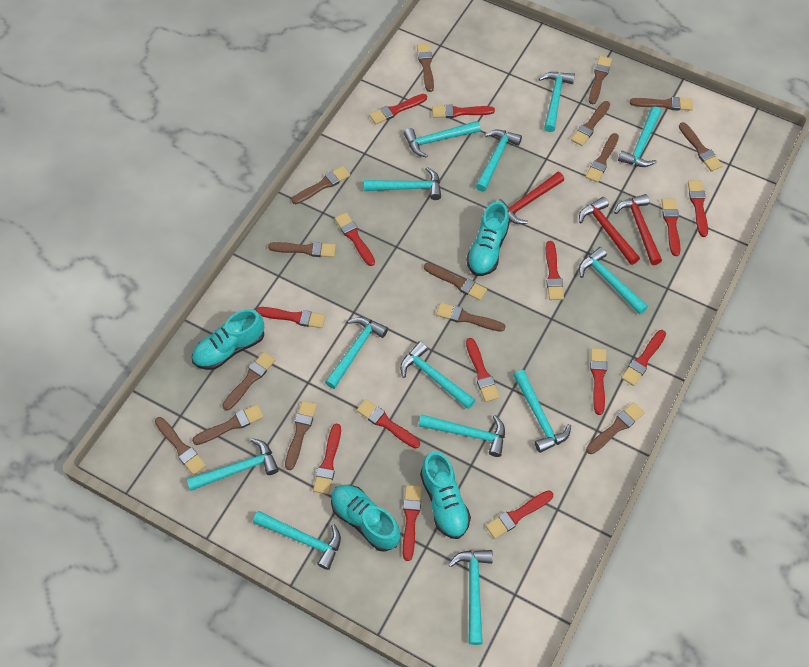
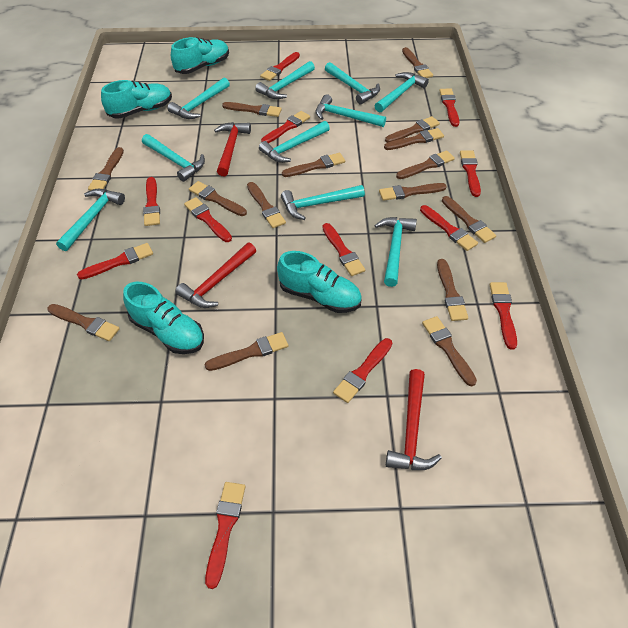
red brush: [256,307,325,328] [313,424,341,494] [335,212,375,266] [357,399,420,449] [369,94,427,125] [403,485,422,561] [432,105,495,118] [466,338,500,402] [486,490,553,539] [546,241,564,300] [590,348,607,415] [621,330,666,386] [661,199,680,256] [688,180,708,237] = 14 -> [77,243,153,280] [143,177,160,226] [184,197,232,242] [205,482,245,589] [260,52,300,81] [261,111,310,143] [322,223,365,276] [333,338,392,403] [420,205,478,251] [439,89,459,127] [460,150,481,197] [490,282,517,350] = 12
turquoise hammer: [187,438,279,491] [253,511,341,570] [325,317,388,389] [364,167,441,200] [400,341,475,409] [404,121,480,158] [419,414,505,457] [448,550,493,645] [476,130,522,192] [513,370,571,453] [539,72,575,132] [579,247,648,315] [618,106,661,167] = 13 -> [56,189,125,251] [142,134,205,182] [168,77,230,119] [255,61,315,99] [259,121,330,163] [281,185,365,220] [316,94,386,127] [325,62,380,105] [374,217,417,287] [375,72,429,113] = 10

